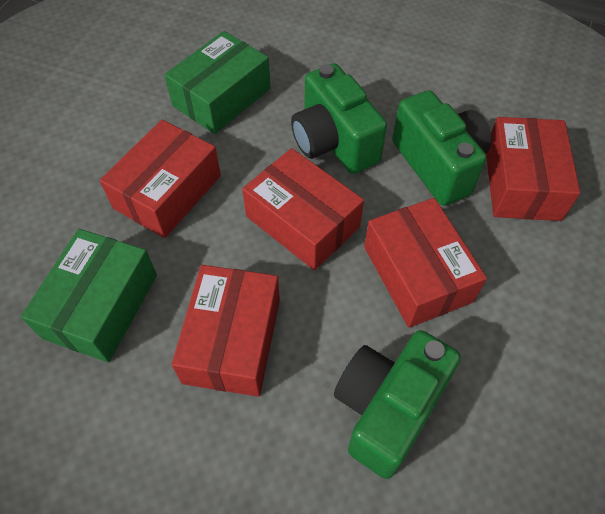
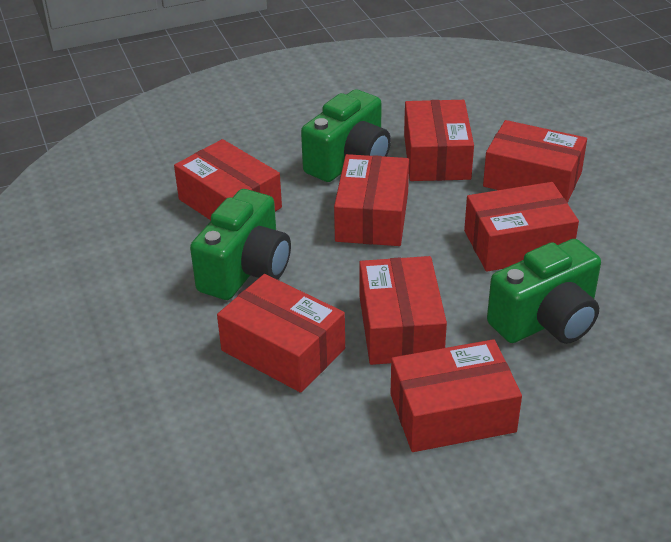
green box: [21,229,157,363] [164,31,270,134] = 2 -> none = 0
red box: [100,120,221,238] [172,265,280,397] [242,148,364,270] [364,198,487,328] [486,117,580,221] = 5 -> [174,139,282,220] [217,274,345,393] [334,154,409,246] [359,256,447,365] [391,339,522,452] [404,100,474,181] [464,182,579,271] [483,120,587,203] = 8

